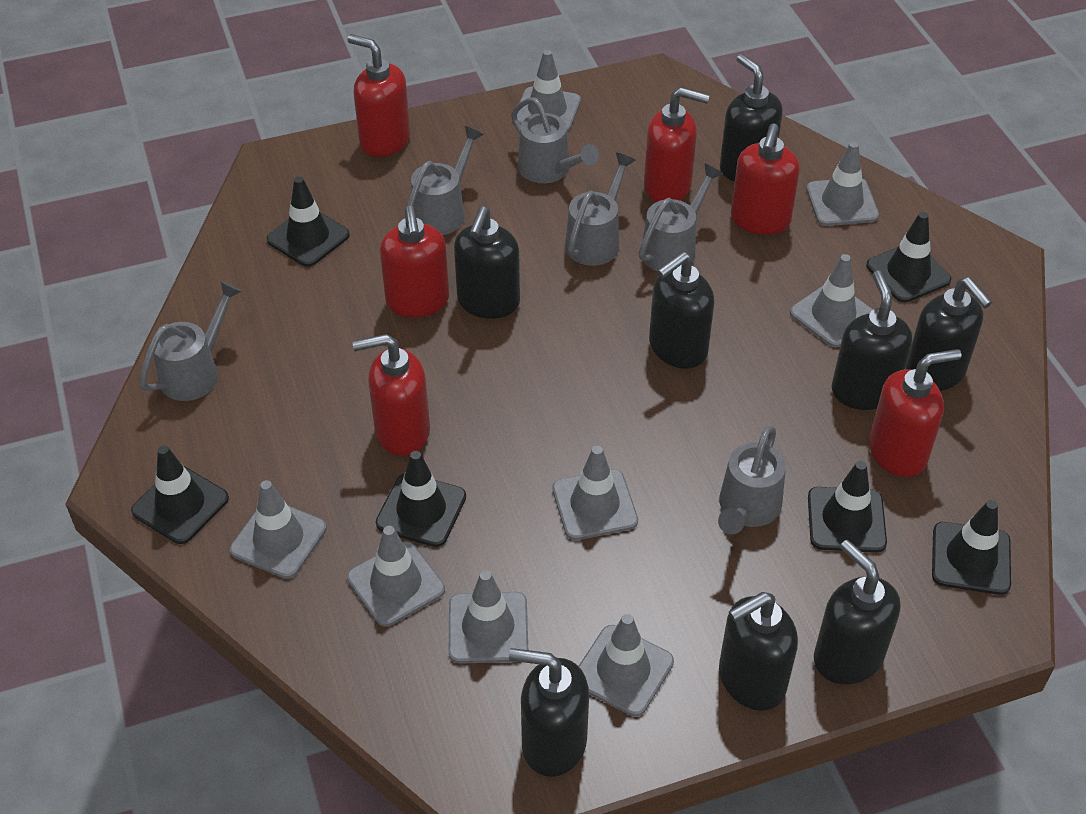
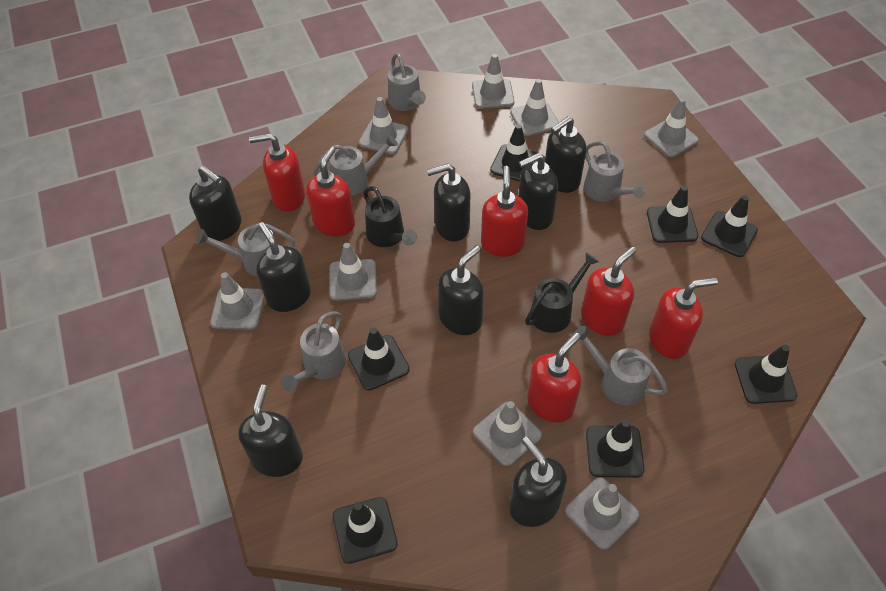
black traffic cone: [131,445,229,544] [266,176,350,267] [376,451,466,547] [808,461,887,553] [866,212,951,303] [932,500,1011,595] = 6 -> [333,497,398,564] [348,328,410,391] [490,124,538,182] [586,420,644,478] [647,186,698,243] [701,195,758,257] [735,345,797,404] = 7
black watering can: none = 0 -> [364,186,417,247] [525,253,599,333] = 2

